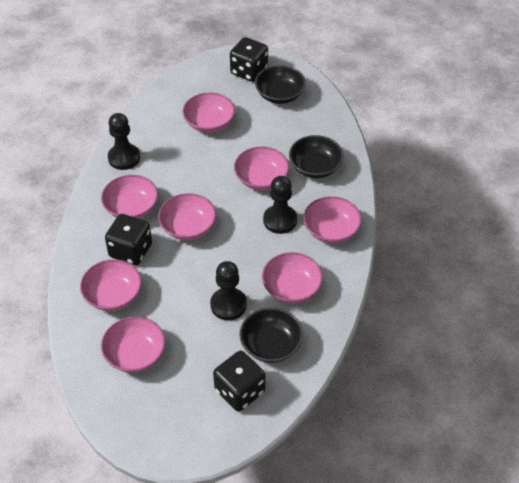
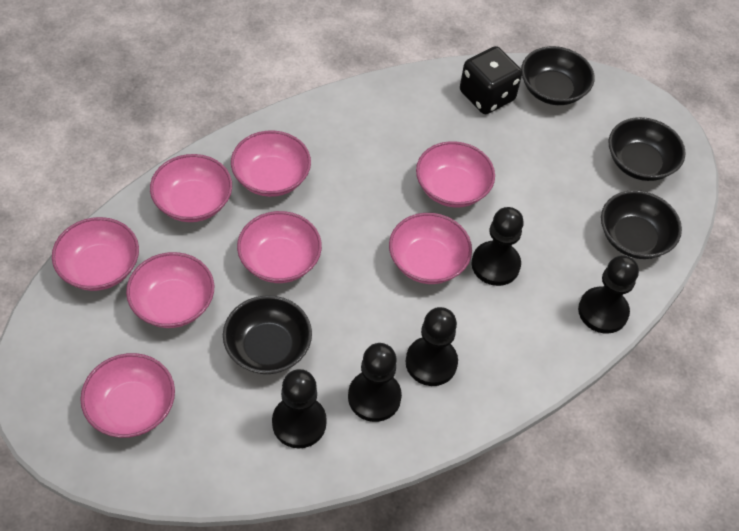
black bowl: [239,307,303,363] [255,65,306,104] [289,135,344,178] = 3 -> [223,295,312,374] [521,46,595,105] [601,190,682,259] [609,117,686,181] = 4
black dice: [105,214,152,266] [213,351,266,412] [230,37,268,82] = 3 -> [460,46,522,114] = 1
black pawn: [108,113,140,170] [210,261,247,320] [263,176,297,234] = 3 -> [272,369,327,448] [348,343,402,422] [405,307,458,386] [472,207,524,286] [578,255,639,334] = 5

